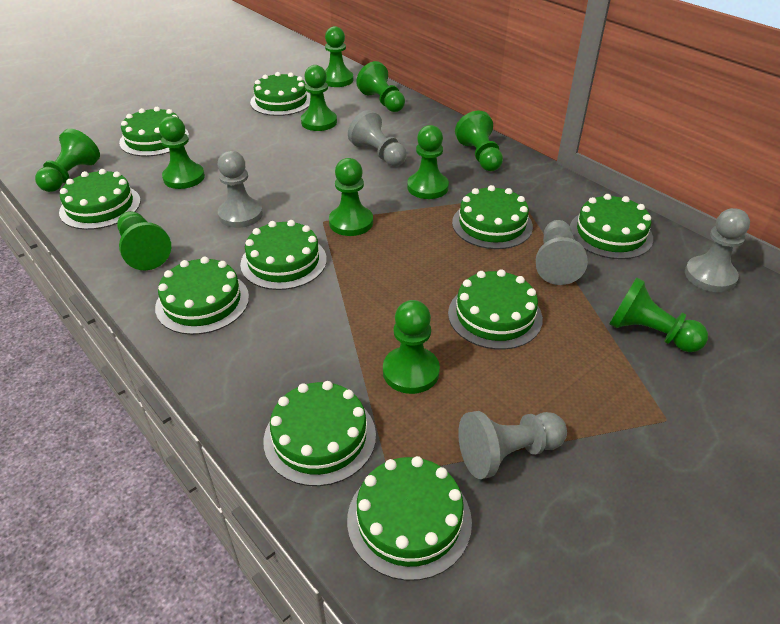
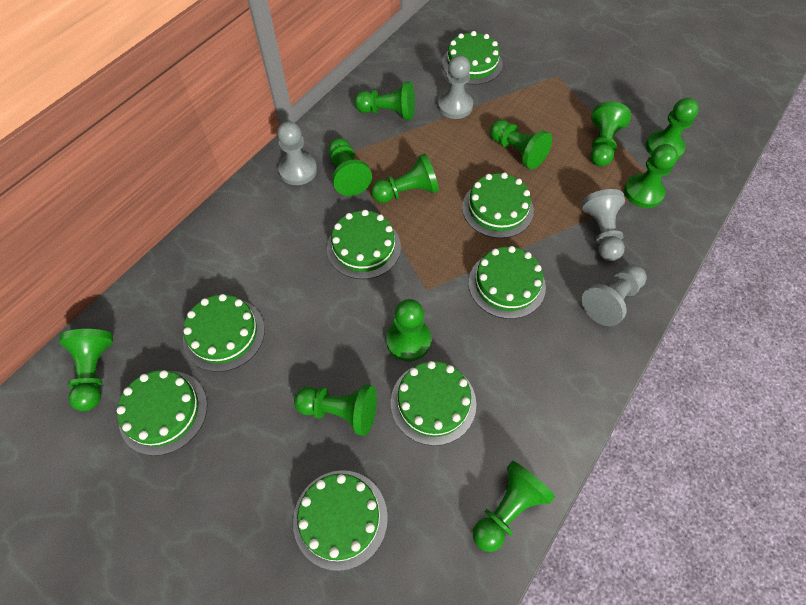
green cake: [59,169,141,230] [119,107,189,157] [155,257,249,335] [240,220,327,290] [250,72,310,116] [263,381,376,486] [347,456,472,581] [448,269,543,350] [452,185,533,249] [570,194,653,259] = 10 -> [117,370,207,456] [183,294,265,372] [293,470,388,571] [327,210,401,279] [391,361,476,446] [442,31,502,85] [462,173,534,238] [469,246,546,319] = 8
grey pawn: [218,151,263,228] [348,110,407,166] [458,411,567,479] [536,220,588,285] [685,208,750,292] = 5 -> [277,121,317,185] [438,55,473,119] [581,189,625,261] [582,265,647,326] = 4

